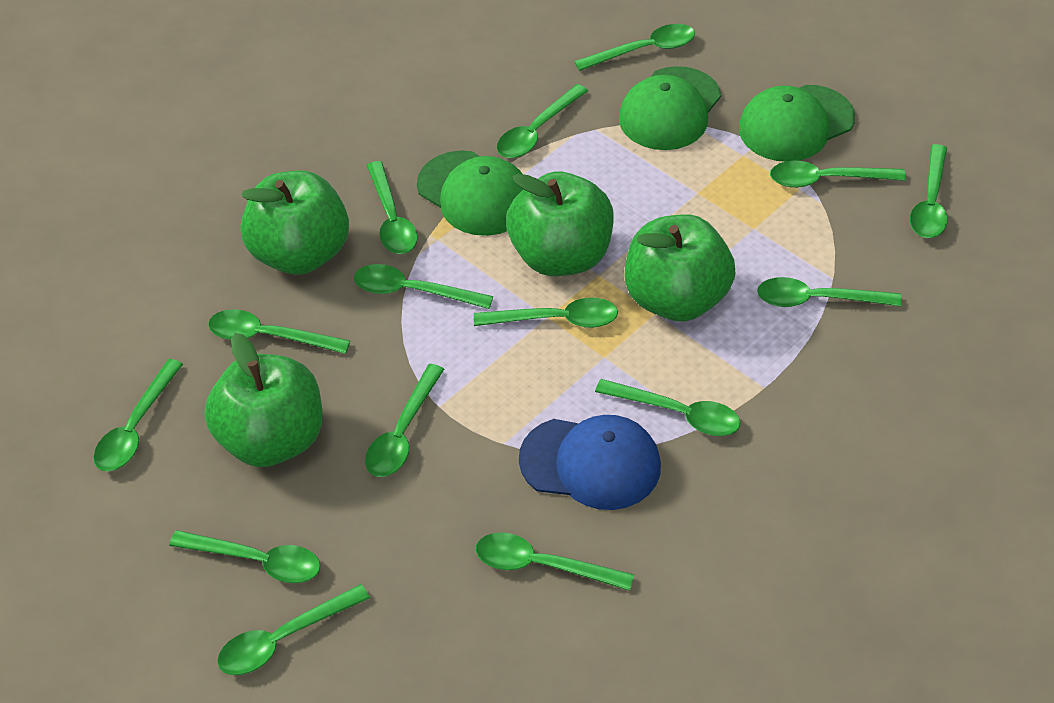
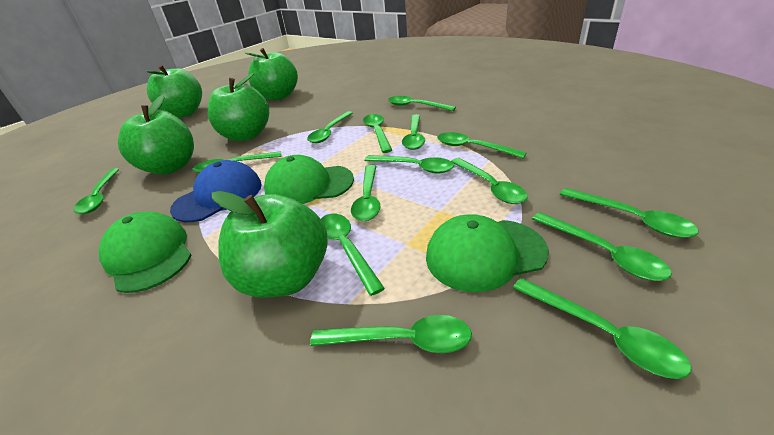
green apple: [204,333,323,467] [241,171,349,275] [506,172,614,276] [625,214,736,321] = 4 -> [118,95,194,174] [146,65,202,118] [208,73,269,141] [212,191,328,298] [245,48,298,100] = 5

